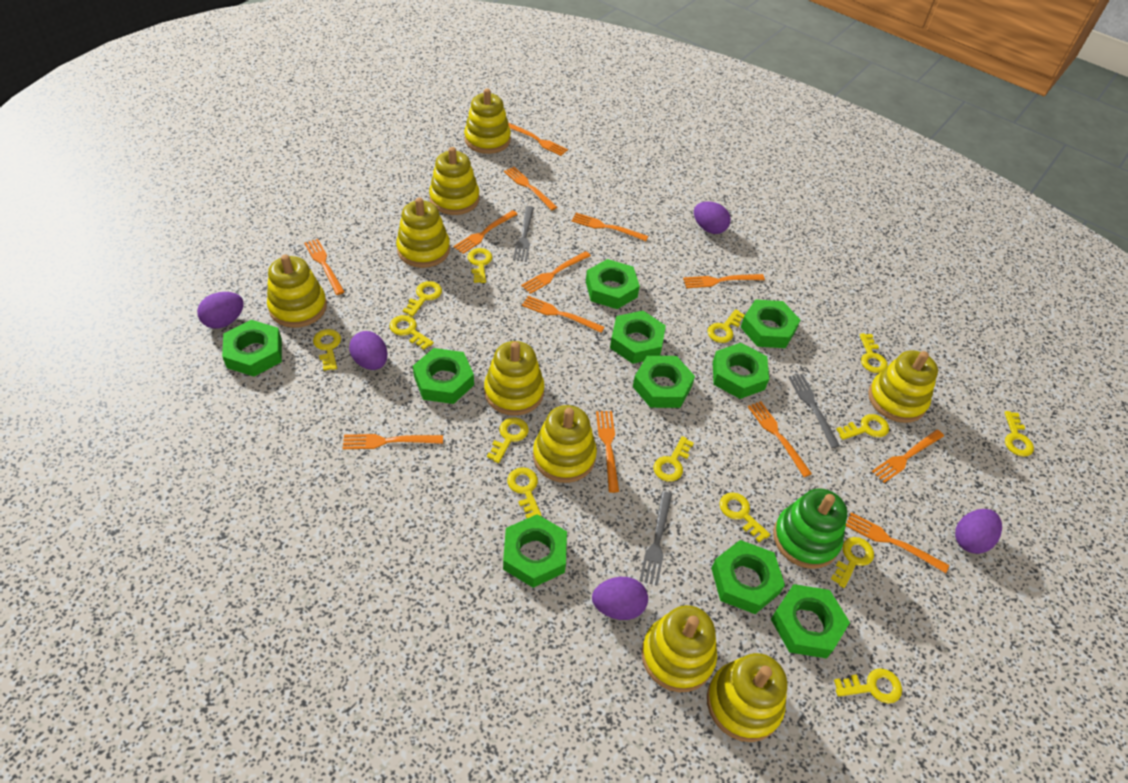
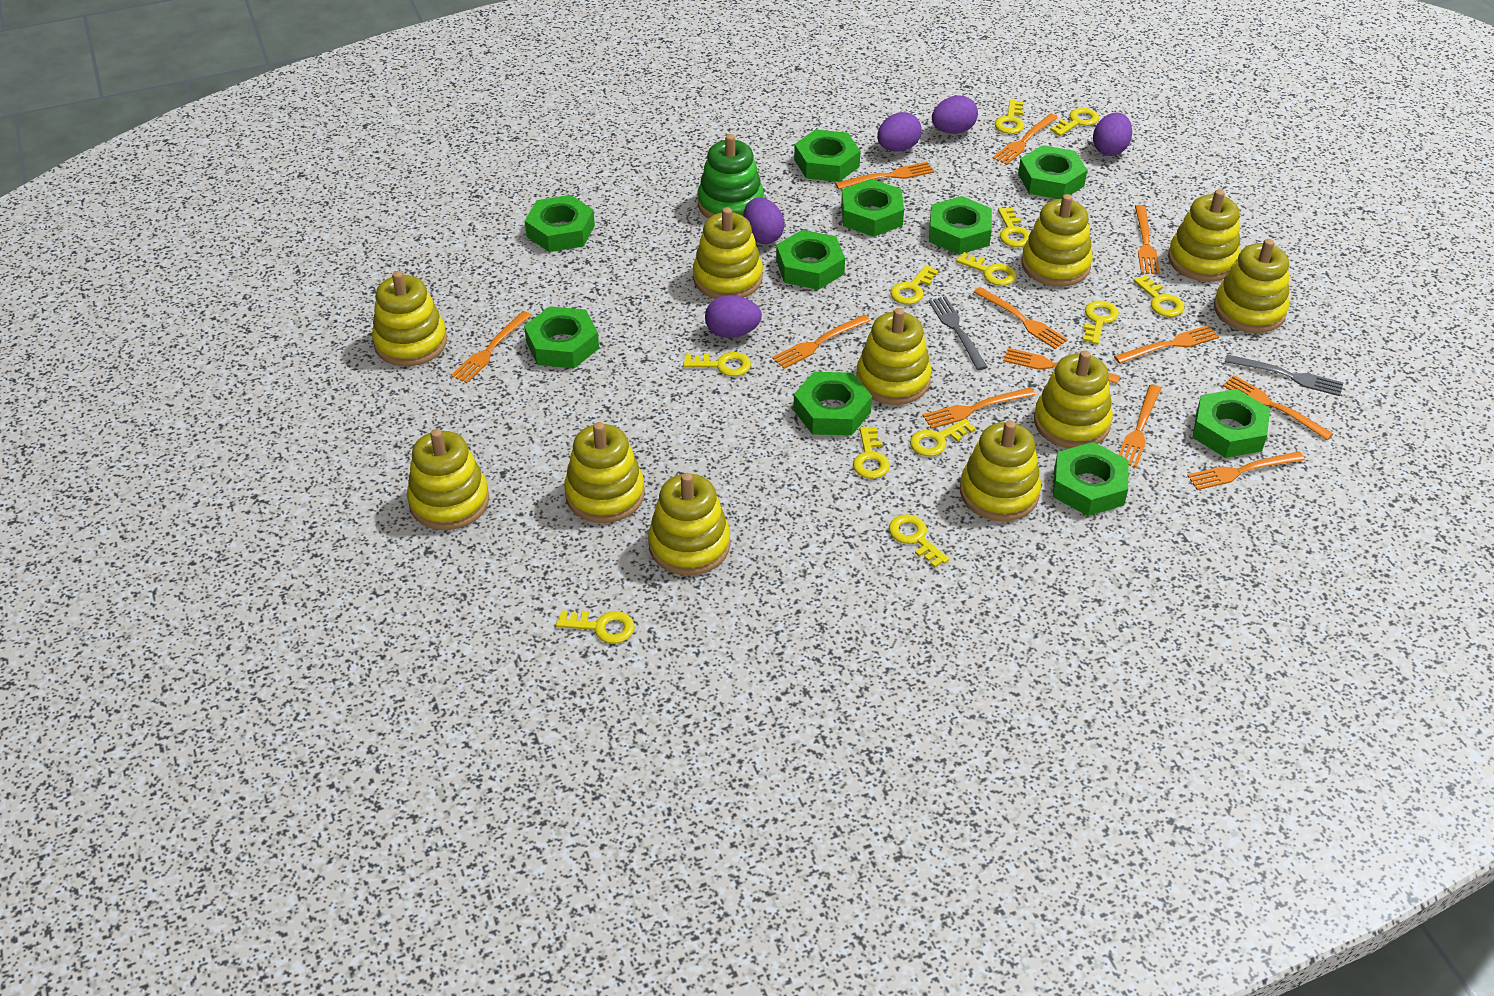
grey fork: [513,206,534,262] [639,491,672,586] [788,374,840,448] = 3 -> [928,296,988,370] [1225,354,1344,396] = 2
orange fork: [304,239,345,295] [343,434,443,449] [453,210,518,254] [504,167,557,210] [508,123,568,156] [521,251,591,294] [522,296,605,333] [571,213,648,241] [596,411,619,493] [683,274,765,288] [748,401,812,477] [846,512,949,573] [872,430,944,483] = 13 -> [451,311,532,383] [772,314,871,369] [835,162,934,189] [923,387,1035,429] [974,287,1068,349] [992,114,1058,165] [1003,348,1120,384] [1114,325,1219,364] [1119,385,1161,467] [1135,205,1160,274] [1187,451,1305,490] [1223,375,1333,440] = 12
yellow key: [313,329,341,371] [390,315,434,350] [403,281,442,317] [468,248,492,283] [487,417,529,463] [507,467,542,518] [654,436,694,482] [707,309,745,343] [720,493,770,542] [831,537,874,588] [834,668,902,704] [836,414,889,440] [860,333,888,373] [1004,411,1034,457] = 14 -> [556,610,635,644] [683,352,751,376] [853,427,890,479] [889,514,949,568] [890,265,938,304] [910,419,975,456] [956,252,1016,286] [995,100,1024,134] [998,208,1030,247] [1050,108,1099,136] [1083,300,1119,345] [1133,275,1184,317] = 12
yellow stacking toy: [267,254,327,328] [396,197,450,268] [429,147,479,215] [464,88,511,154] [484,341,545,416] [533,405,597,483] [641,605,717,692] [707,653,787,742] [868,351,938,423] = 9 -> [372,271,447,366] [407,429,489,530] [564,422,645,523] [648,473,730,576] [693,207,763,299] [856,308,932,405] [960,420,1041,521] [1021,194,1093,287] [1034,350,1113,448] [1168,189,1241,282] [1214,239,1289,333] = 11

